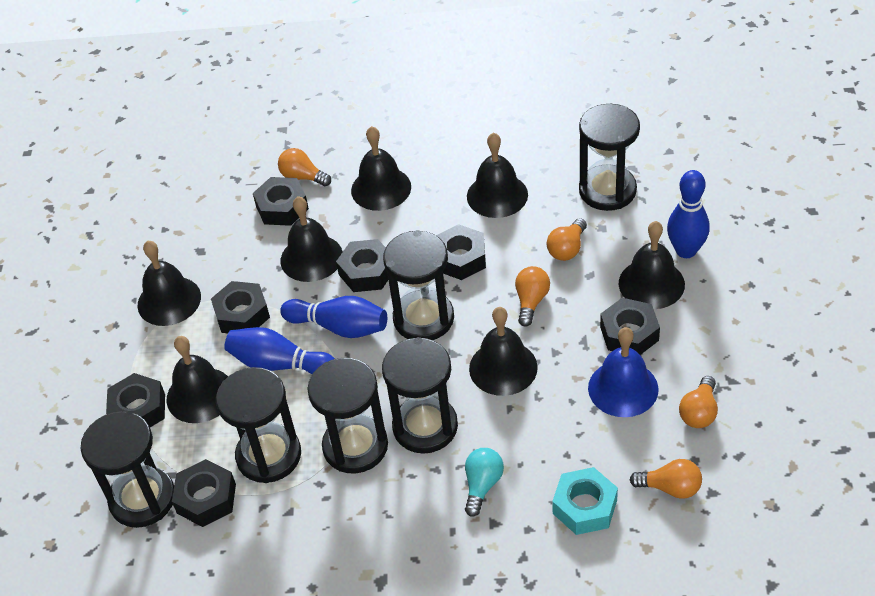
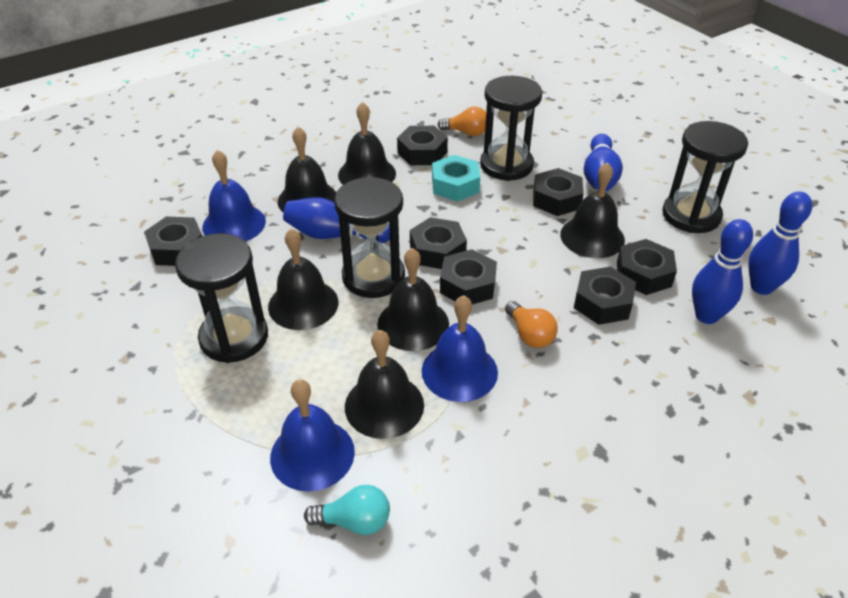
black bell: [137,241,201,326] [167,336,228,423] [281,196,343,282] [351,126,411,211] [467,132,528,218] [469,307,538,396] [619,221,685,309] = 7 -> [268,228,338,330] [278,127,336,212] [338,102,396,185] [345,330,424,439] [377,248,449,351] [560,162,625,258] = 6
black hourglass: [80,411,174,528] [216,367,301,483] [308,358,388,473] [382,337,458,454] [383,230,454,340] [579,104,640,211] = 6 -> [175,233,268,363] [334,177,405,298] [480,76,542,181] [662,121,748,233] = 4
blue bell: [588,327,658,417] = 1 -> [202,150,266,242] [270,379,355,492] [422,295,498,402] = 3
blue bowling pin: [224,327,335,374] [280,296,387,338] [667,170,710,258] = 3 -> [283,197,390,243] [584,134,623,191] [692,219,753,324] [748,191,812,295] = 4
orange light bulb: [278,148,331,186] [515,266,550,326] [547,218,587,261] [630,459,702,499] [679,376,718,428] = 5 -> [438,107,486,136] [505,301,558,348] = 2

